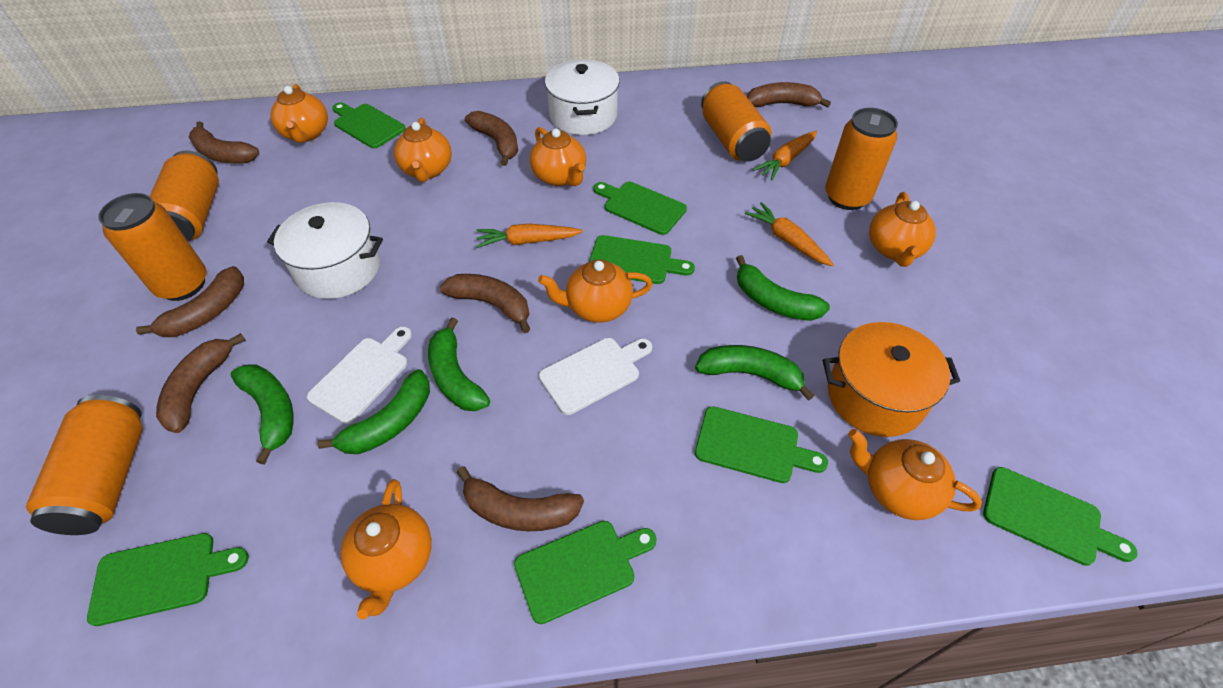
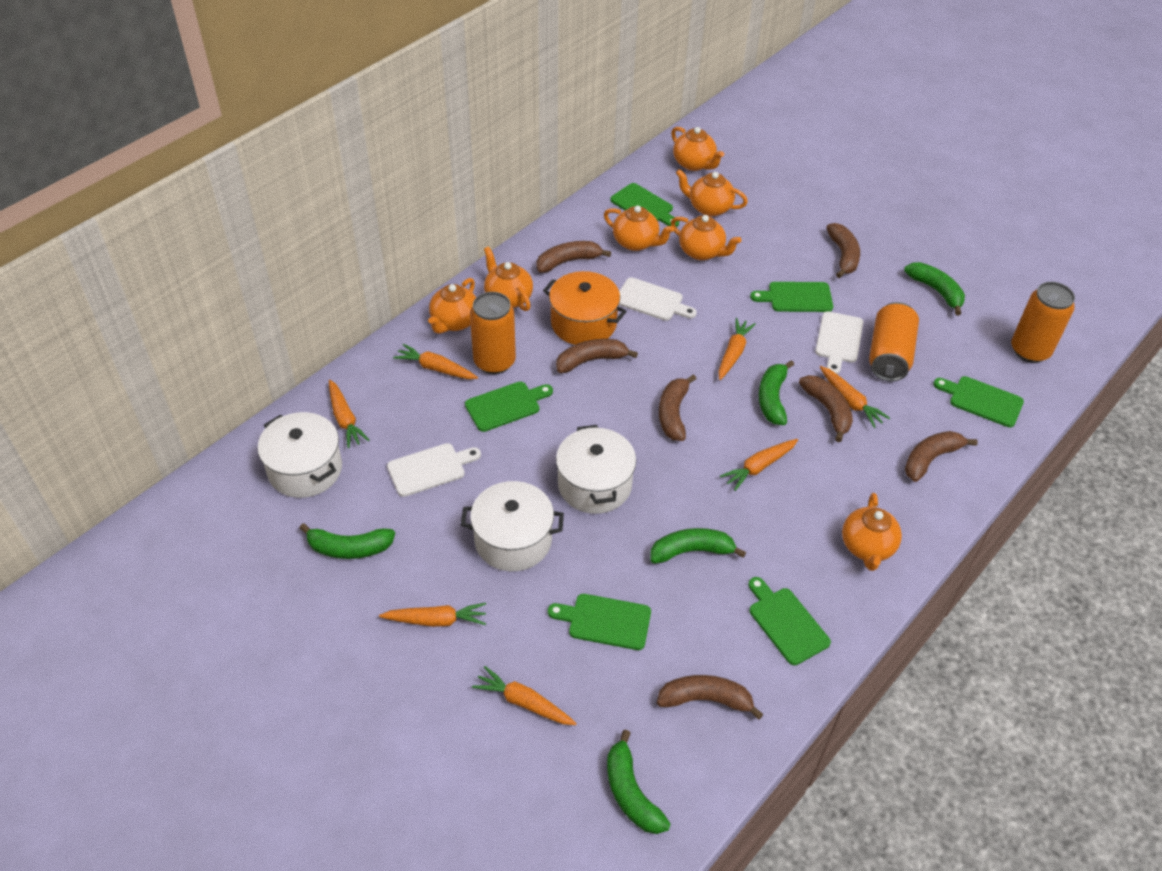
green cutting board: [87,533,249,626] [332,103,406,148] [514,521,657,624] [589,235,695,284] [593,182,687,235] [695,406,828,483] [983,467,1138,566] = 7 -> [465,382,553,432] [548,594,651,650] [610,183,679,227] [748,577,831,665] [750,282,833,312] [933,376,1024,427] = 6
orange can: [26,395,143,535] [98,193,206,301] [150,151,219,242] [701,81,771,162] [825,108,898,210] = 5 -> [470,292,516,374] [869,302,919,382] [1011,282,1075,363] = 3
orange carrot: [476,224,583,248] [745,202,834,267] [753,131,817,180] = 3 -> [329,380,370,448] [379,603,486,627] [393,344,478,379] [472,666,577,725] [718,318,756,380] [720,439,798,491] [820,366,890,428] = 7
white cutting board: [307,326,412,424] [539,338,652,415] = 2 -> [387,443,481,497] [619,277,697,321] [815,311,863,374] = 3
white pot: [267,202,383,299] [545,59,620,135] = 2 -> [258,412,342,498] [461,481,564,571] [556,425,636,514] = 3

